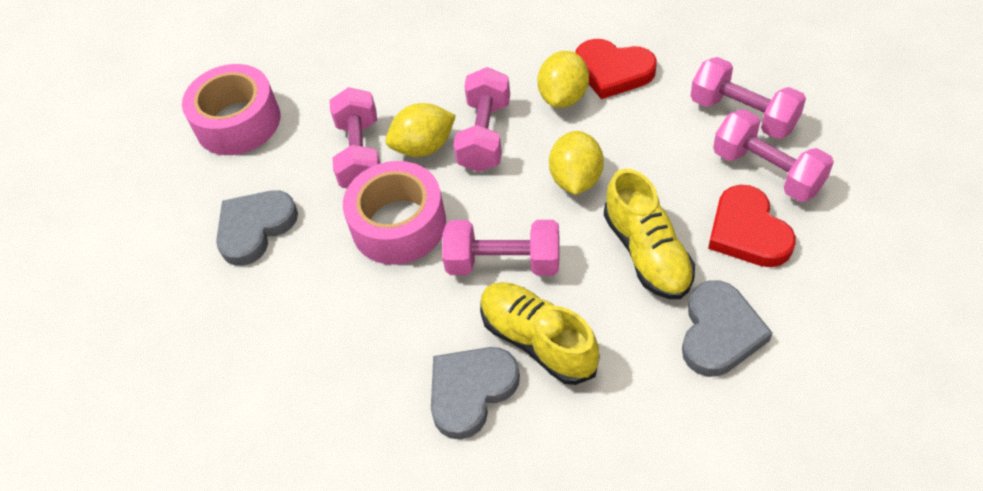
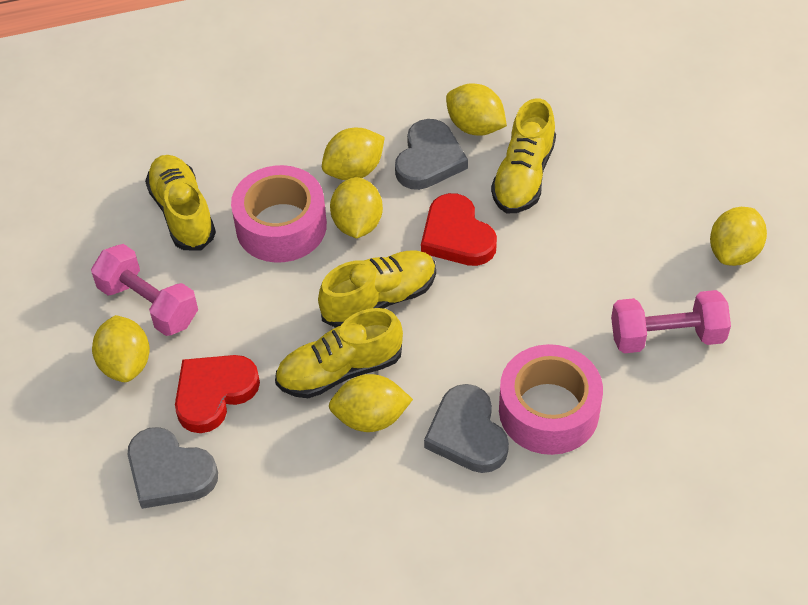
pink dumbbell: [329,87,380,188] [442,220,559,276] [453,67,510,172] [691,57,806,139] [713,109,834,202] = 5 -> [91,244,198,336] [611,290,731,353] = 2
yellow lemon: [386,103,456,157] [537,51,589,108] [549,131,604,195] = 3 -> [92,315,150,382] [322,128,385,180] [329,374,413,432] [330,177,383,238] [446,84,507,135] [710,207,767,266] = 6
yellow shoe: [480,282,599,385] [604,169,695,299] = 2 -> [145,155,216,251] [275,308,403,398] [318,250,436,328] [491,98,556,213] = 4

